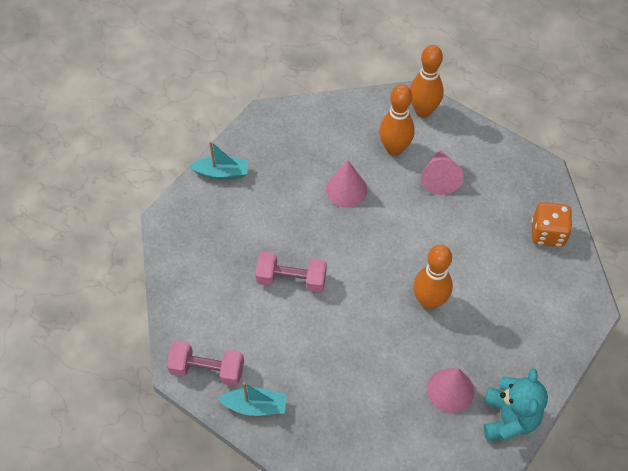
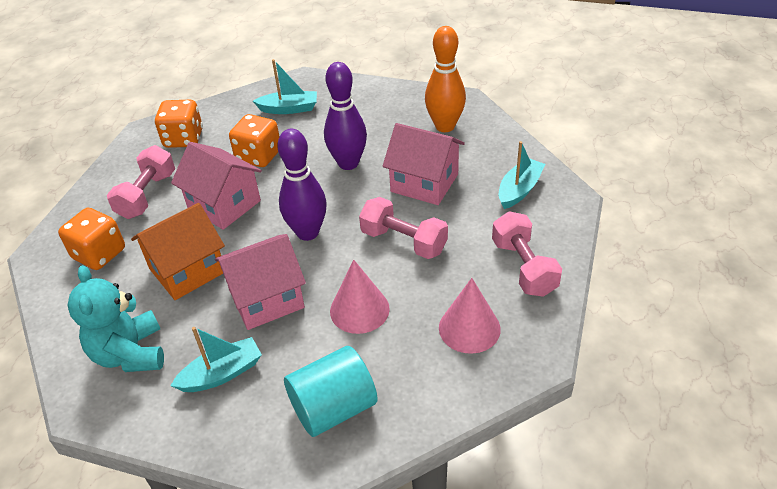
orange bowling pin: [379,84,415,156] [410,45,444,118] [413,245,453,310] = 3 -> [425,26,466,132] = 1
orange dice: [532,202,572,247] = 1 -> [58,208,125,270] [154,100,203,148] [229,114,280,167] = 3
orange house: none = 0 -> [131,203,225,300] = 1
pink cone: [326,160,367,208] [421,150,464,195] [427,368,474,413] = 3 -> [330,260,390,334] [439,278,501,354] = 2
pink dumbbell: [167,341,244,386] [256,252,327,293] = 2 -> [107,145,175,219] [359,197,448,259] [492,211,562,297] = 3
pink house: none = 0 -> [171,142,262,230] [215,234,306,330] [382,123,465,205] = 3
purple bowling pin: none = 0 -> [277,129,327,241] [324,62,367,170] = 2
turquoise boat: [189,141,248,179] [218,382,287,416] = 2 -> [170,327,262,392] [253,59,317,114] [499,141,545,209] = 3
turquoise cylinder: none = 0 -> [284,346,378,437] = 1

